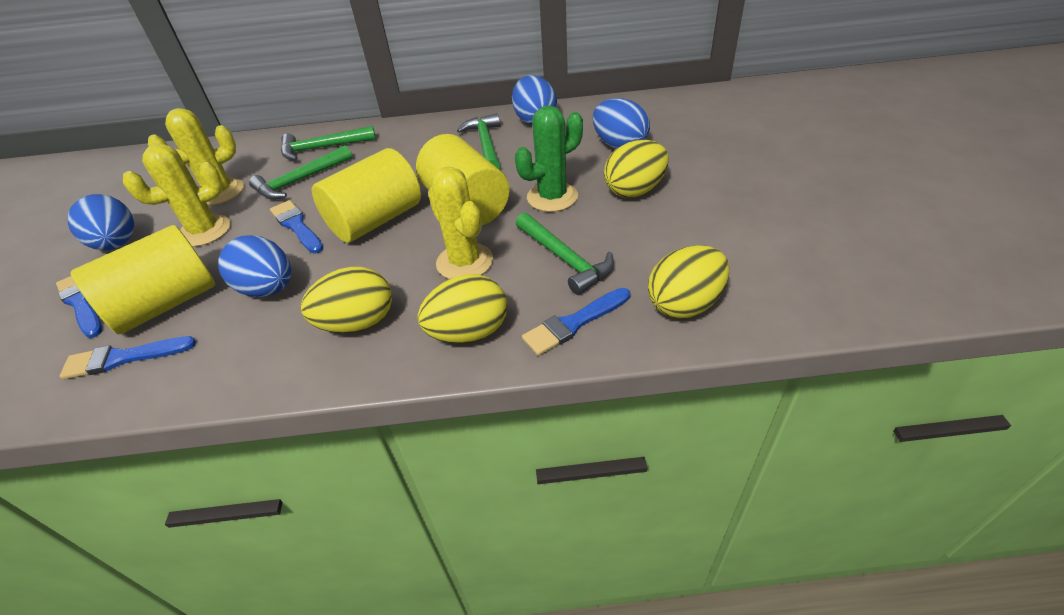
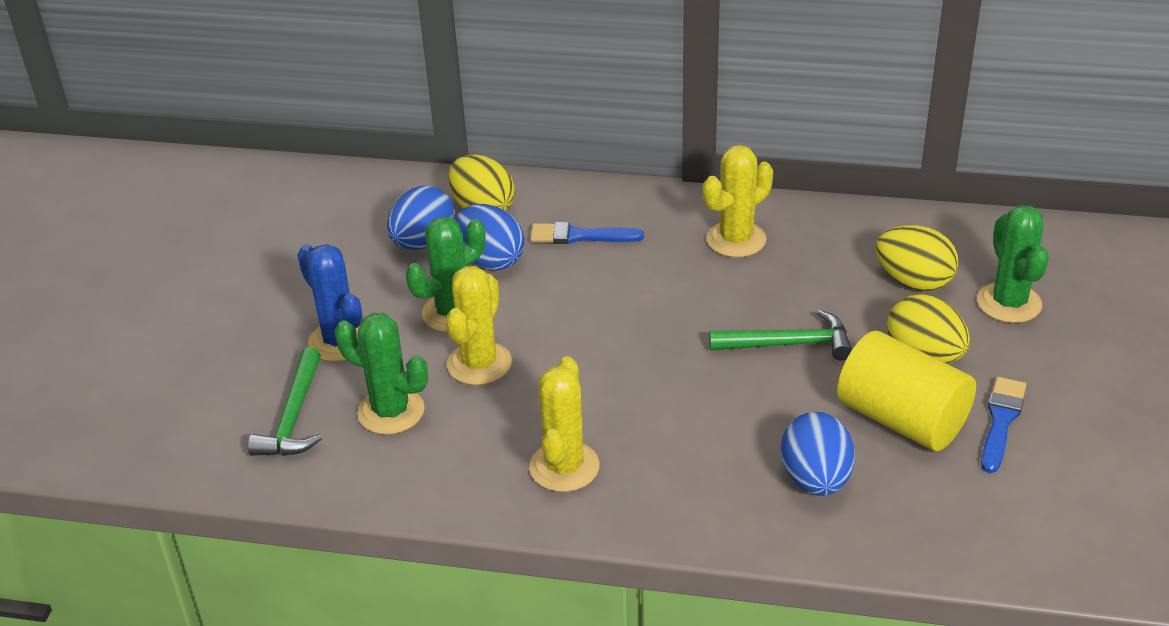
blue brush: [56,276,102,338] [60,336,196,379] [270,200,323,253] [522,288,630,356] = 4 -> [530,222,644,244] [981,377,1026,473] = 2
blue cactus: none = 0 -> [297,244,363,362] = 1
blue egg: [68,194,134,250] [218,235,291,297] [512,75,557,125] [593,98,650,149] = 4 -> [387,186,455,250] [456,204,524,270] [781,412,855,496] = 3
green cactus: [515,105,583,212] = 1 -> [335,313,428,435] [406,216,486,333] [977,205,1049,323] = 3
green hammer: [249,145,352,200] [281,126,376,160] [457,113,500,169] [516,213,614,295] = 4 -> [248,347,322,456] [709,310,852,361] = 2
yellow cylinder: [70,225,215,334] [312,148,421,243] [416,134,509,225] = 3 -> [837,331,976,451] = 1
yellow egg: [301,267,392,333] [417,274,507,344] [604,140,669,198] [648,245,729,318] = 4 -> [448,155,515,211] [876,225,958,291] [887,294,970,364] = 3

